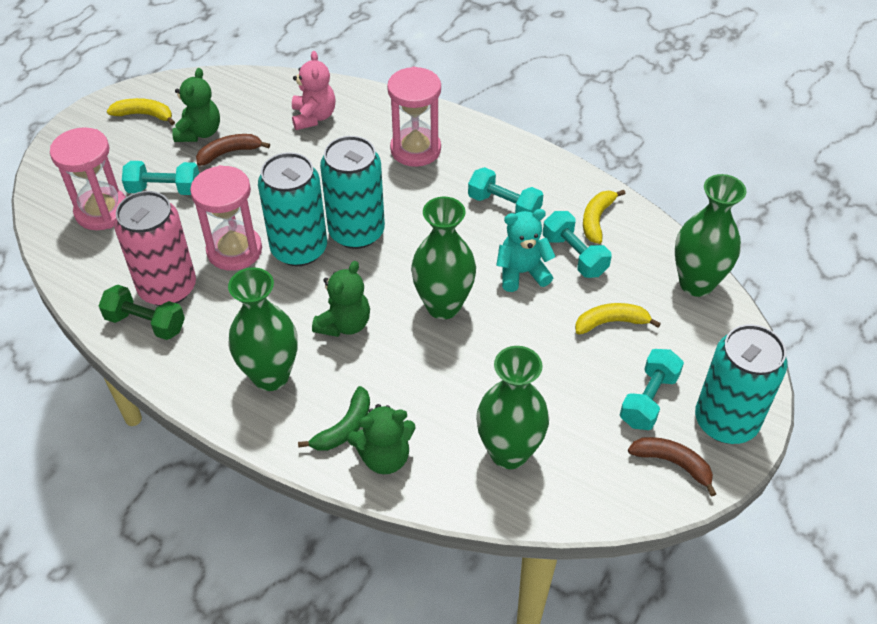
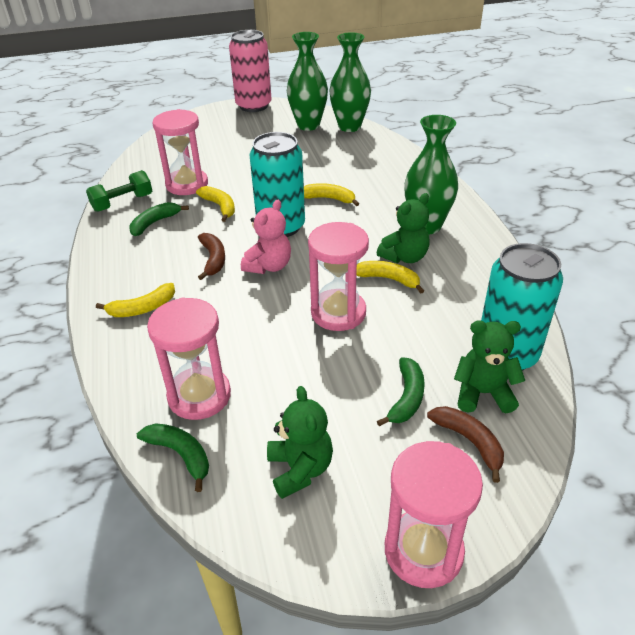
green banana: [298,386,370,451] = 1 -> [129,202,189,236] [137,423,209,492] [377,357,425,426] = 3
green vase: [228,267,298,391] [411,197,476,319] [476,346,549,469] [675,174,746,297] = 4 -> [287,32,328,131] [329,32,371,132] [404,115,458,234] = 3
pink hourglass: [50,127,126,230] [190,165,262,271] [387,67,441,167] = 3 -> [147,297,231,420] [152,109,208,195] [308,222,369,331] [385,441,483,588] = 4
turquoise can: [258,152,327,266] [320,136,385,249] [695,324,787,444] = 3 -> [249,132,305,237] [481,243,563,371] = 2
turquoise dumbbell: [122,161,199,195] [468,167,544,214] [543,211,612,278] [620,349,684,430] = 4 -> none = 0
turquoise teddy bear: [496,209,556,292] = 1 -> none = 0
yellow banana: [107,98,175,125] [575,303,661,335] [583,190,625,244] = 3 -> [96,283,175,317] [196,186,235,222] [304,183,359,206] [356,261,424,294] = 4

